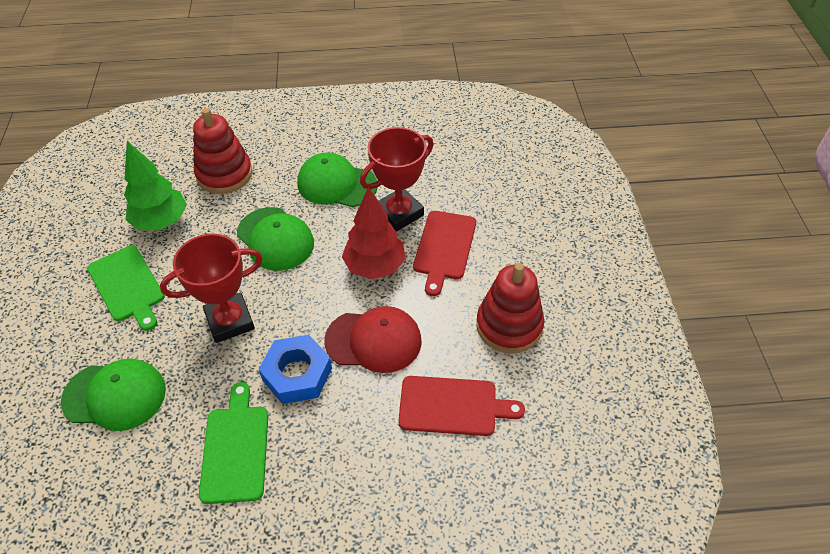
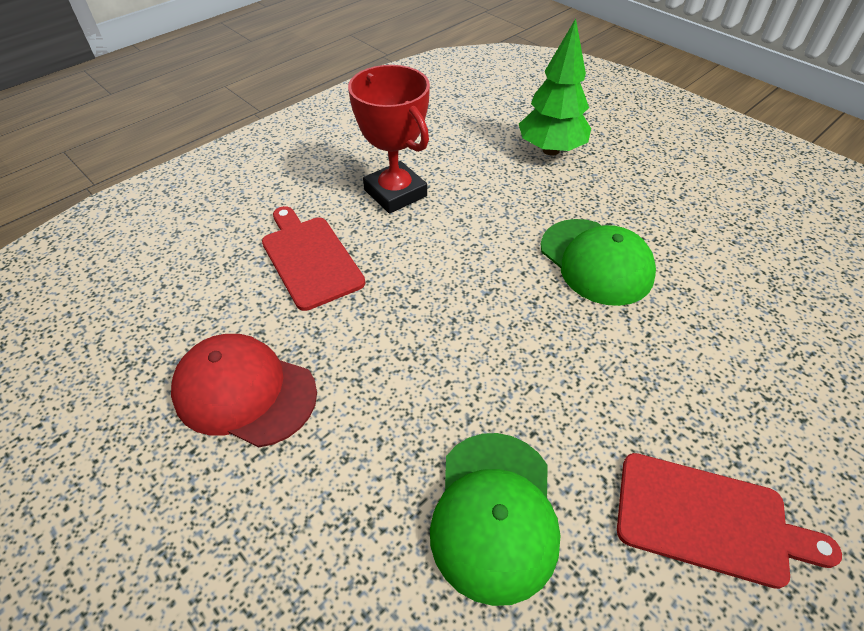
blue nut: [259,335,332,404] = 1 -> none = 0
green cap: [61,359,166,431] [237,207,314,271] [297,152,378,207] = 3 -> [430,433,561,606] [540,219,656,306] = 2
green cutting board: [87,245,165,331] [199,382,268,504] = 2 -> none = 0
red stacking toy: [193,108,253,194] [476,263,544,354] = 2 -> none = 0
red tree: [342,187,406,279] = 1 -> none = 0
red trophy: [160,234,263,343] [360,127,434,232] = 2 -> [348,65,430,214] = 1

